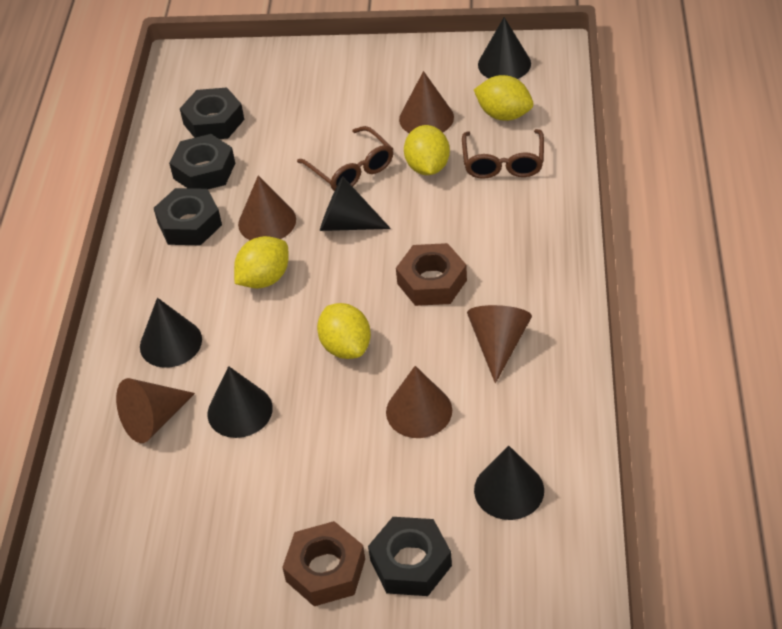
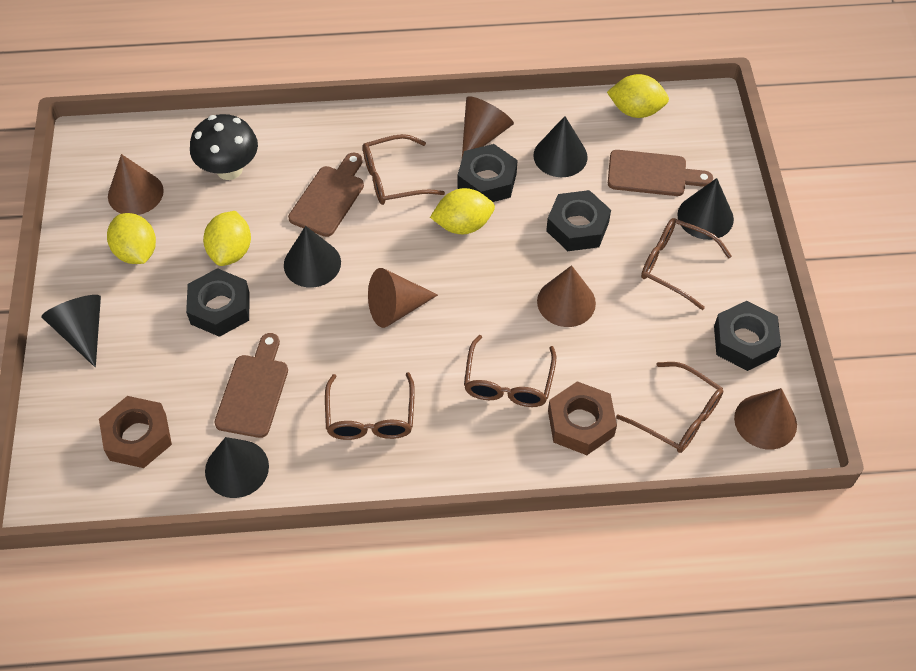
black mushroom: none = 0 -> [190,114,258,180] = 1
brown cutting board: none = 0 -> [214,333,288,438] [288,153,364,237] [608,150,713,196] = 3
brown glasses: [297,126,393,191] [462,129,544,179] = 2 -> [325,372,415,440] [363,134,445,205] [464,335,556,407] [616,362,724,453] [641,218,732,310] = 5

